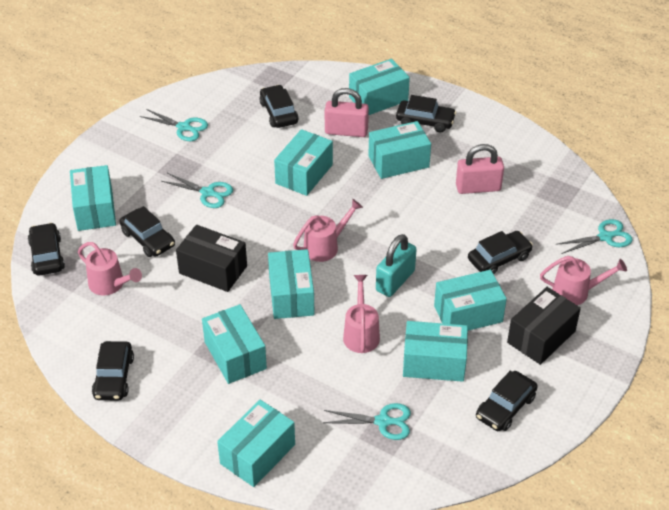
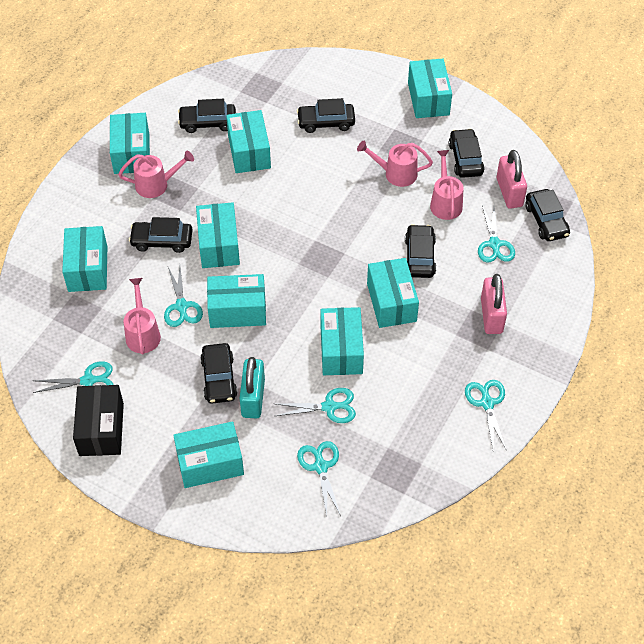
black box: [176,225,247,292] [507,287,581,365] = 2 -> [73,385,124,456] = 1
turquoise scissors: [140,109,208,141] [161,173,233,208] [323,403,411,440] [556,219,633,254] = 4 -> [33,361,113,393] [164,266,203,327] [275,388,356,423] [297,441,341,516] [465,380,507,451] [478,205,515,263] = 6

